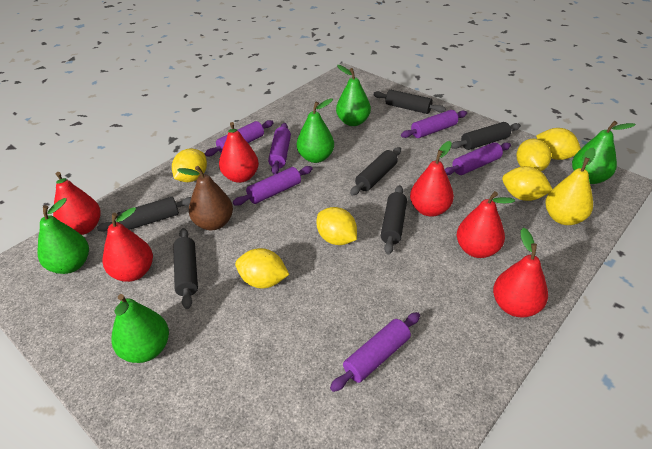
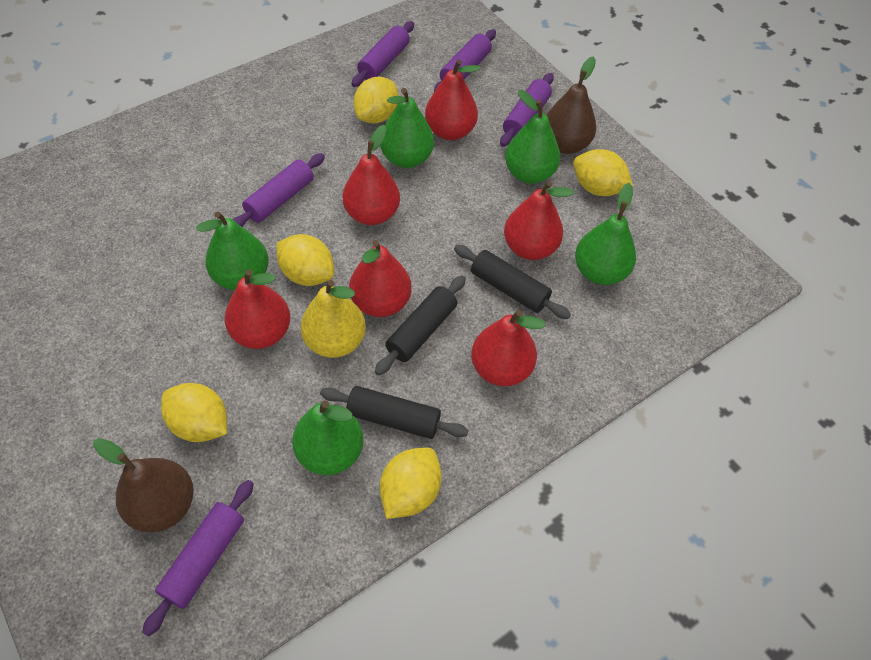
black rolling pin: [97,197,191,232] [173,228,198,309] [350,147,401,195] [373,90,446,114] [381,185,407,255] [451,122,521,150] = 6 -> [320,386,469,439] [375,276,466,375] [454,245,571,319] = 3
brown pear: [177,166,233,230] = 1 -> [93,438,194,532] [546,56,596,154] = 2
purple rolling pin: [205,120,273,156] [233,166,313,206] [268,123,291,175] [330,312,420,392] [401,110,467,138] [445,142,511,175] = 6 -> [142,480,254,637] [233,153,325,227] [351,21,414,87] [434,29,496,92] [500,73,554,147] = 5
yellow lemon: [172,148,207,182] [235,248,289,288] [317,207,357,245] [502,166,552,201] [517,138,551,171] [536,128,581,160] = 6 -> [161,383,227,442] [276,234,334,286] [354,77,399,123] [380,447,442,519] [573,149,633,196] = 5

